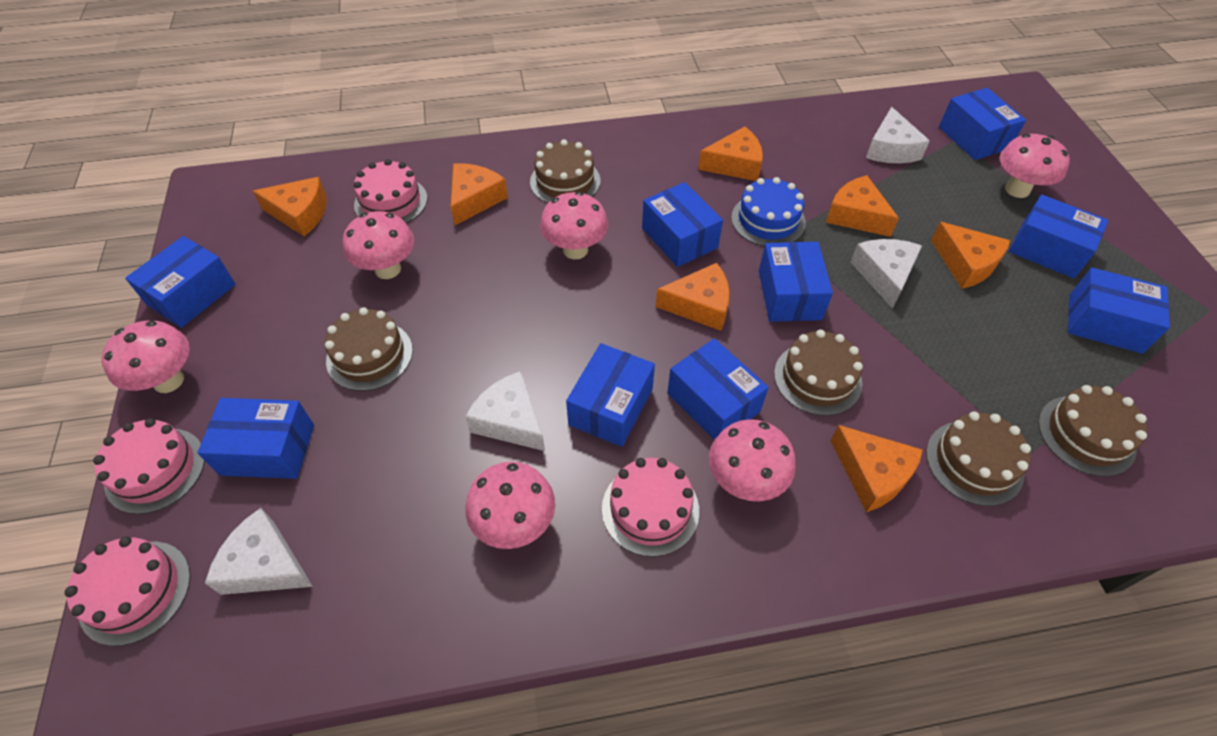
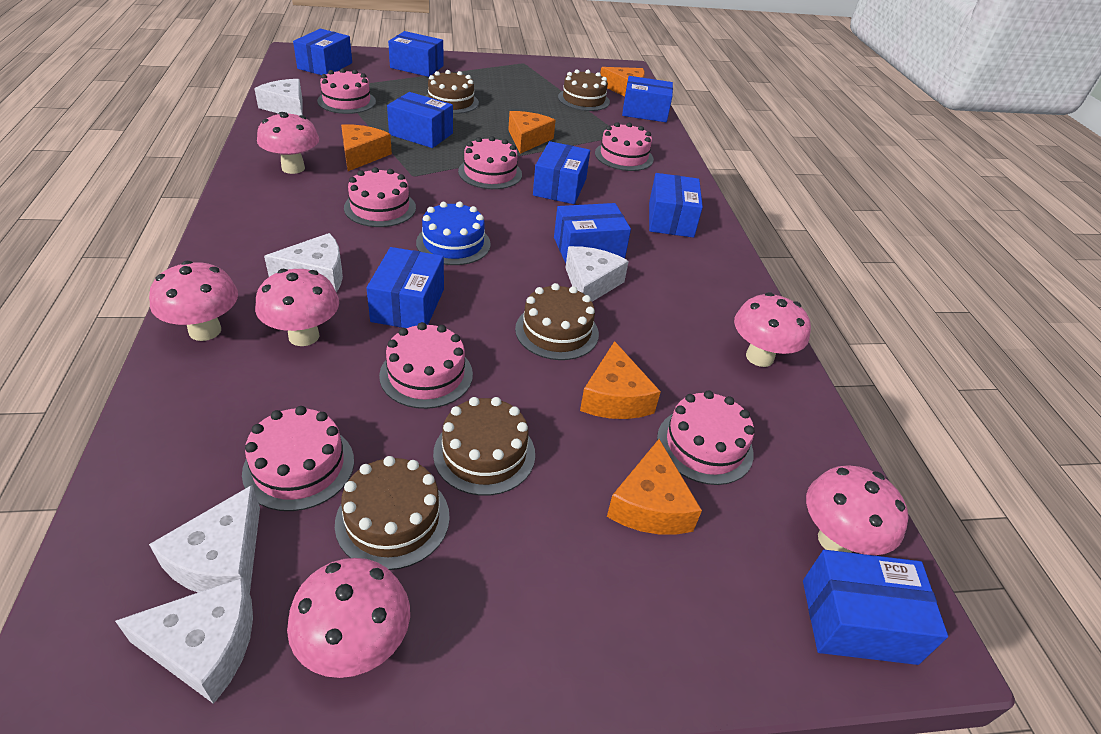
orange cheese: [253,177,327,236] [451,163,508,225] [656,263,730,331] [698,126,763,181] [826,175,899,237] [830,425,923,512] [931,222,1010,289] = 7 -> [341,124,392,171] [508,111,556,154] [580,341,661,419] [600,67,645,97] [607,439,702,535] = 5
pink cake: [65,536,190,646] [93,418,205,514] [354,159,427,223] [602,458,699,557] = 4 -> [242,406,354,511] [317,68,376,114] [344,167,416,227] [379,322,473,409] [458,136,522,189] [595,122,654,171] [657,390,755,485] = 7
white cheese: [205,508,313,595] [465,371,545,451] [851,239,922,309] [866,107,930,163] = 4 -> [115,577,253,704] [149,485,260,594] [254,79,303,116] [264,233,343,293] [565,246,629,302] = 5

